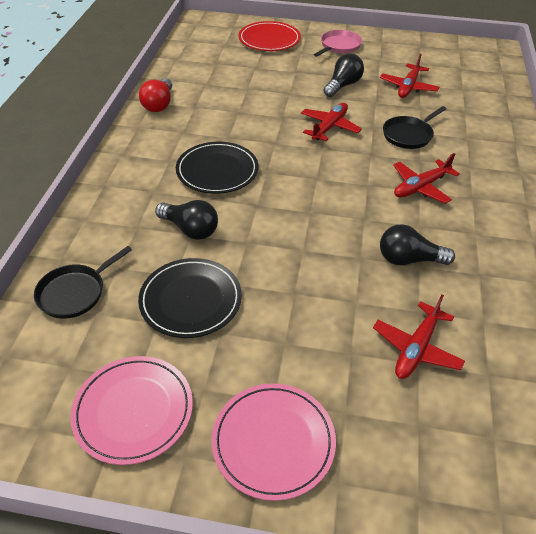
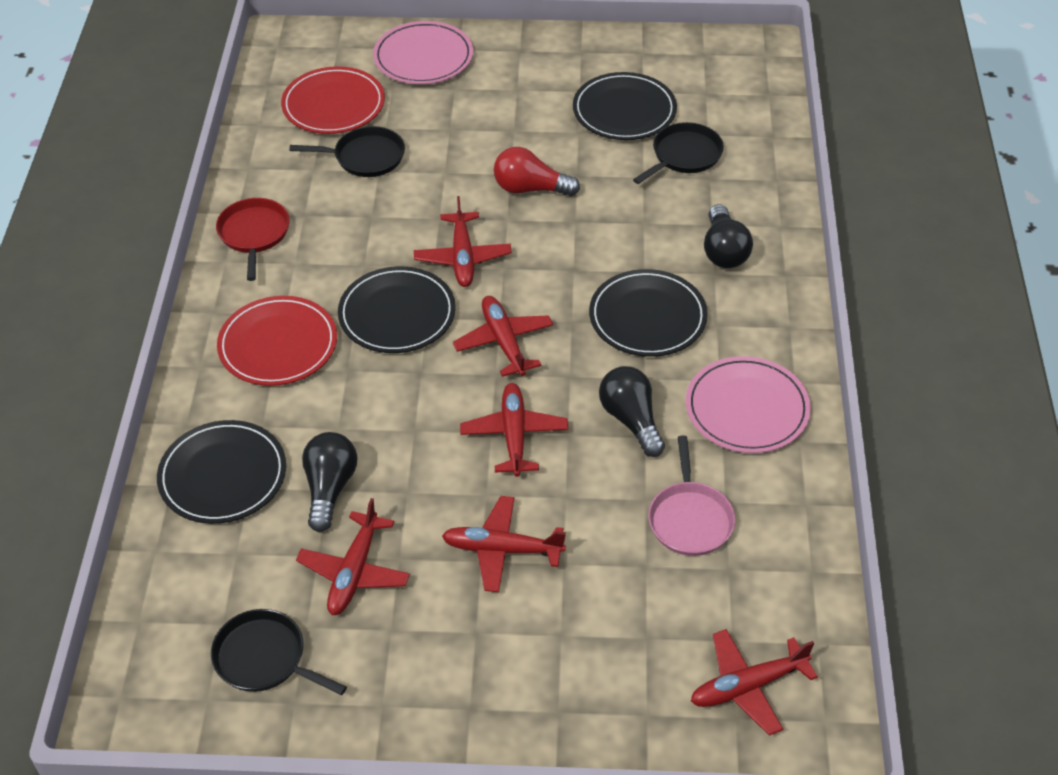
black pan: [34,246,132,319] [383,106,446,149] = 2 -> [211,609,347,695] [289,126,405,177] [633,122,724,184] = 3
black plate: [138,258,242,338] [176,142,258,194] = 2 -> [157,420,286,524] [338,266,456,353] [573,72,677,140] [589,269,708,357] = 4
red pan: none = 0 -> [216,198,290,281] = 1
red plane: [301,103,362,141] [373,294,465,379] [380,54,440,98] [393,153,460,204] = 4 -> [296,498,410,615] [414,196,512,287] [442,496,566,592] [453,296,553,377] [460,383,568,477] [691,629,818,736] = 6
red plate: [238,21,301,51] = 1 -> [217,296,337,386] [281,66,385,134] = 2

